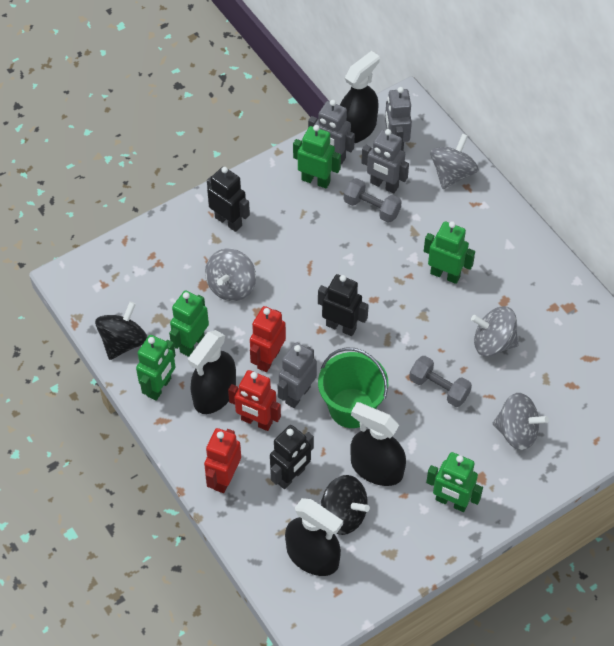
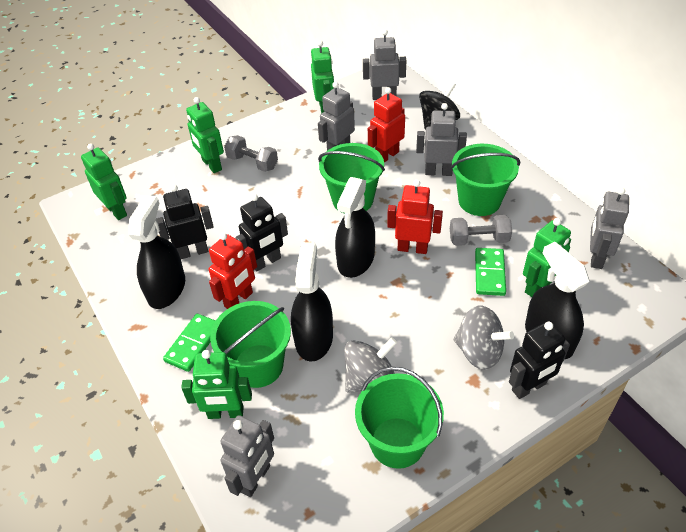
black spinning top: [95,302,147,360] [321,475,370,535] = 2 -> [419,82,460,130] = 1
green bucket: [318,348,388,428] = 1 -> [210,301,291,388] [318,143,385,214] [355,367,444,469] [451,144,520,216] = 4
green domino: none = 0 -> [163,314,216,372] [475,248,506,296] = 2
grey robot: [277,342,317,408] [308,100,355,164] [361,129,409,193] [385,87,412,151] = 4 -> [220,415,274,497] [318,82,355,151] [363,30,406,100] [416,103,467,176] [590,187,629,269] = 5
grey spinning top: [205,248,256,301] [430,133,479,189] [471,306,519,357] [493,393,549,450] = 4 -> [344,337,397,393] [453,306,514,370] = 2

